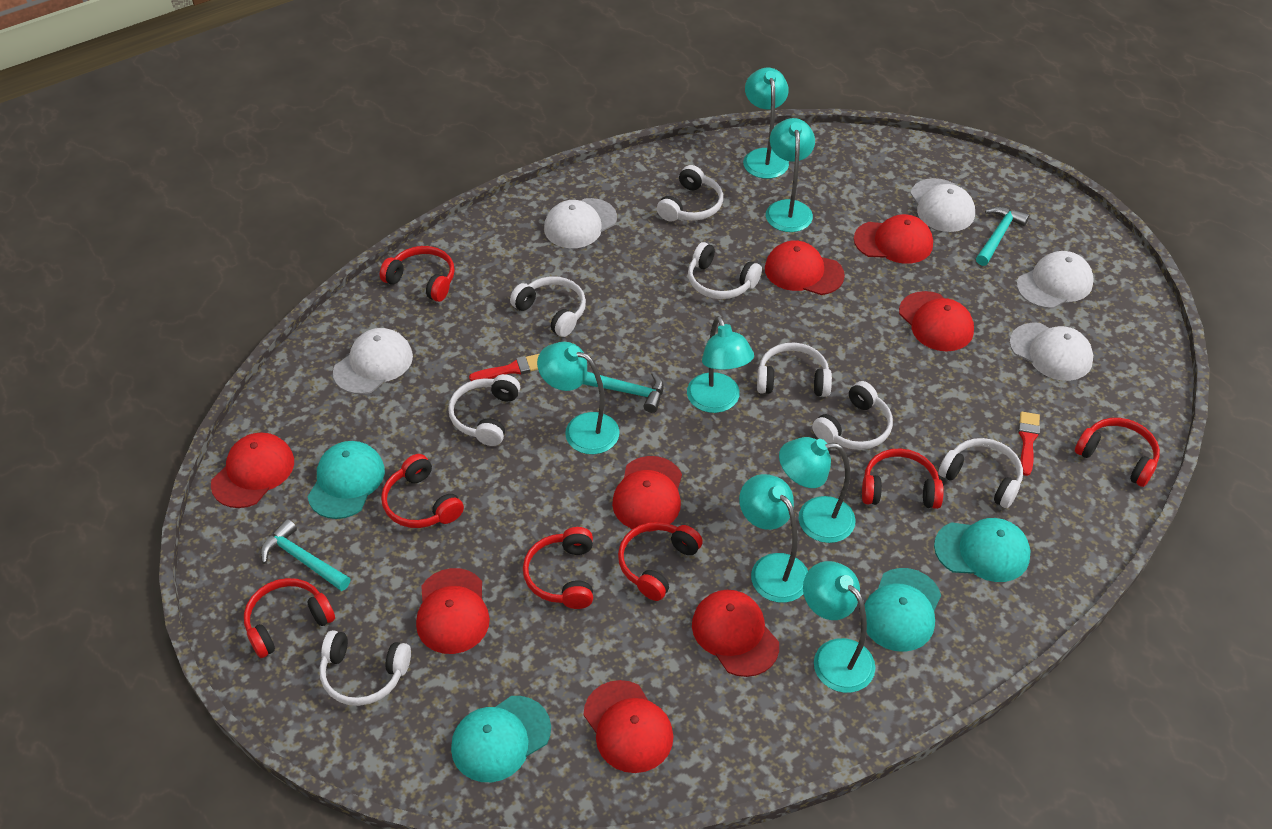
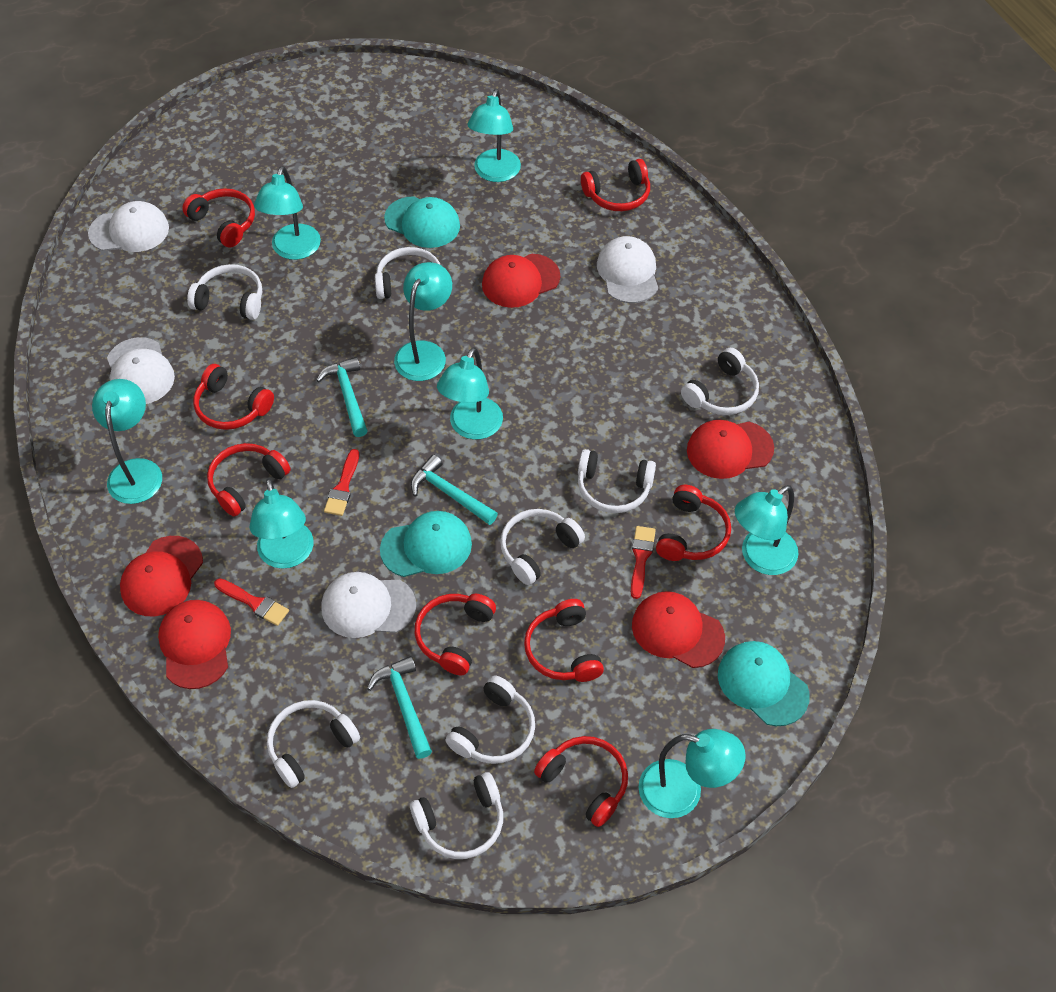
red brush: [469,354,539,381] [1018,412,1040,476] = 2 -> [214,578,289,626] [324,449,359,516] [631,526,656,599] = 3
red cap: [211,433,294,508] [416,568,490,654] [583,680,673,773] [612,456,682,532] [692,590,779,677] [765,240,845,295] [854,214,933,264] [899,291,974,351] = 8 -> [120,536,203,616] [158,600,231,689] [482,254,560,308] [632,591,725,668] [687,420,774,479] = 5
red headphones: [244,578,335,658] [380,246,455,302] [381,454,464,528] [523,527,593,609] [618,522,703,601] [862,448,944,509] [1075,418,1160,487] = 7 -> [182,188,255,248] [194,364,274,430] [207,443,291,517] [415,594,496,675] [524,599,604,682] [534,736,628,827] [581,159,650,211] [656,485,731,561] = 8
turquoise cap: [308,441,385,519] [451,696,551,782] [864,568,941,652] [934,518,1030,582] = 4 -> [380,511,472,577] [384,196,460,248] [718,641,810,726] = 3
turquoise lamp: [537,342,620,454] [687,316,754,413] [739,474,808,603] [743,68,789,179] [766,118,815,232] [779,437,856,543] [803,561,875,693] = 7 -> [92,379,162,504] [250,478,314,569] [254,166,321,260] [394,262,452,381] [437,347,503,439] [468,89,521,182] [639,729,746,818] [735,485,799,575] = 8
white cap: [333,328,413,394] [544,198,617,248] [910,178,975,232] [1009,323,1093,381] [1017,251,1094,309] = 5 -> [88,201,169,252] [107,337,175,404] [321,572,416,638] [597,236,658,303] = 4

